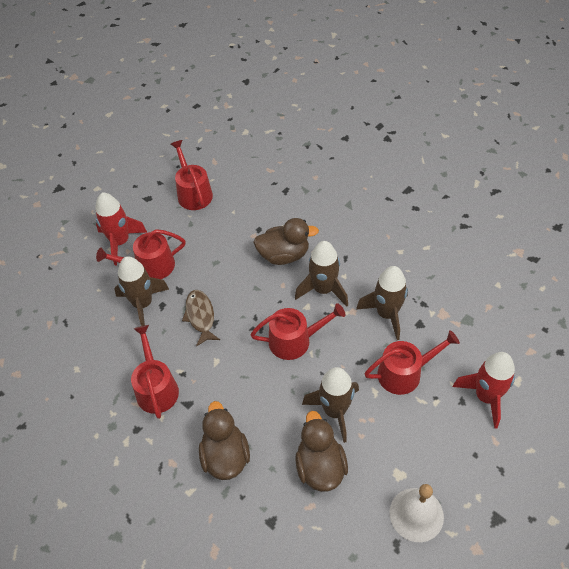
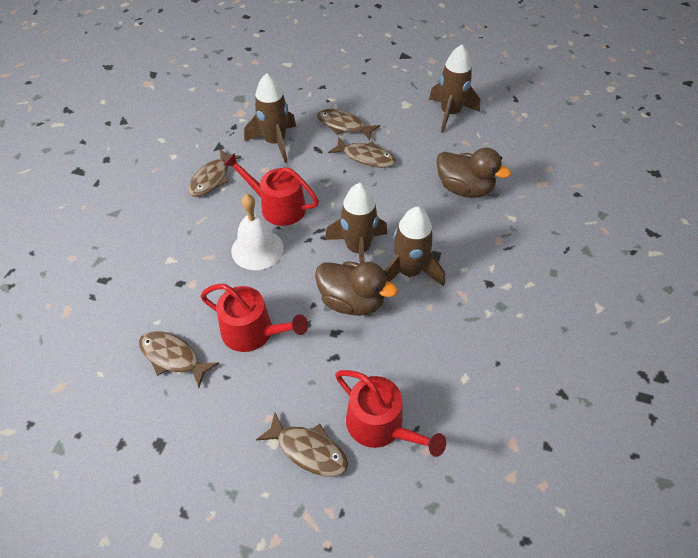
brown duck: [199,401,250,480] [253,218,319,265] [295,411,348,492] = 3 -> [315,262,398,316] [436,148,511,198] = 2
brown fish: [182,290,220,347] = 1 -> [139,331,219,388] [188,149,241,197] [256,412,348,477] [317,109,380,140] [328,137,396,168] = 5
red rocket: [95,192,147,265] [453,352,515,429] = 2 -> none = 0
red watering can: [96,229,186,279] [131,325,179,419] [171,140,213,210] [250,303,345,360] [364,331,460,395] = 5 -> [200,284,308,352] [224,153,319,226] [335,370,446,457] = 3

